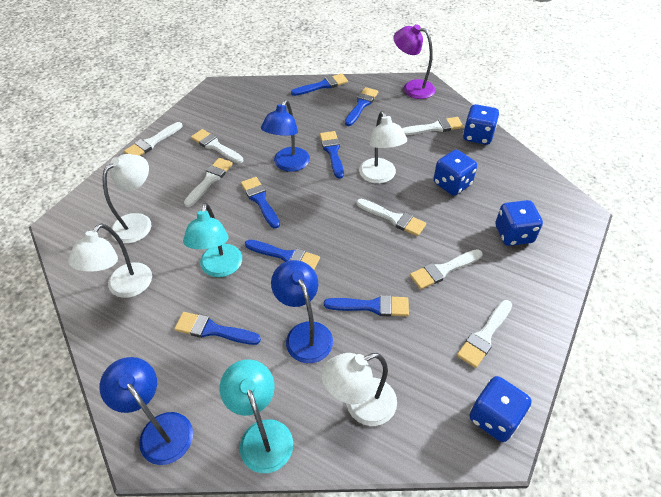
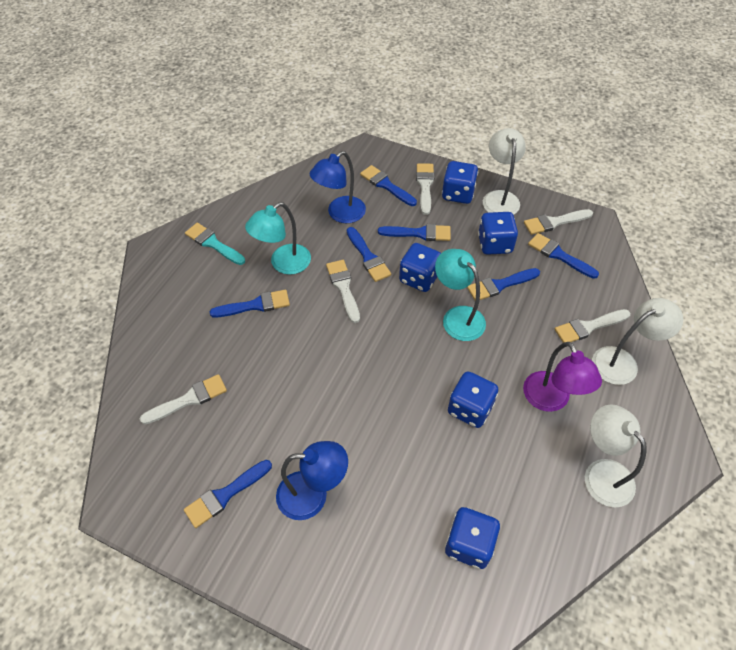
blue dice: [434,150,477,196] [463,104,499,145] [469,376,531,442] [496,200,543,246] = 4 -> [399,243,441,292] [442,161,478,204] [445,507,500,569] [448,371,499,428] [478,212,518,255] = 5
blue lamp: [100,357,193,465] [261,100,310,172] [271,260,333,363] = 3 -> [276,441,348,520] [310,151,366,223] = 2
turquoise brush: none = 0 -> [185,223,245,265] = 1
white brush: [124,122,182,156] [184,158,233,207] [191,129,243,164] [356,199,426,236] [402,117,463,135] [410,249,483,290] [457,300,512,368] = 7 -> [140,374,227,424] [326,260,360,323] [416,163,434,215] [524,209,593,235] [555,309,630,343] = 5
white lamp: [68,223,152,298] [102,154,151,243] [321,353,397,426] [359,111,407,184] = 4 -> [483,128,526,215] [585,405,647,507] [592,298,683,385] = 3

